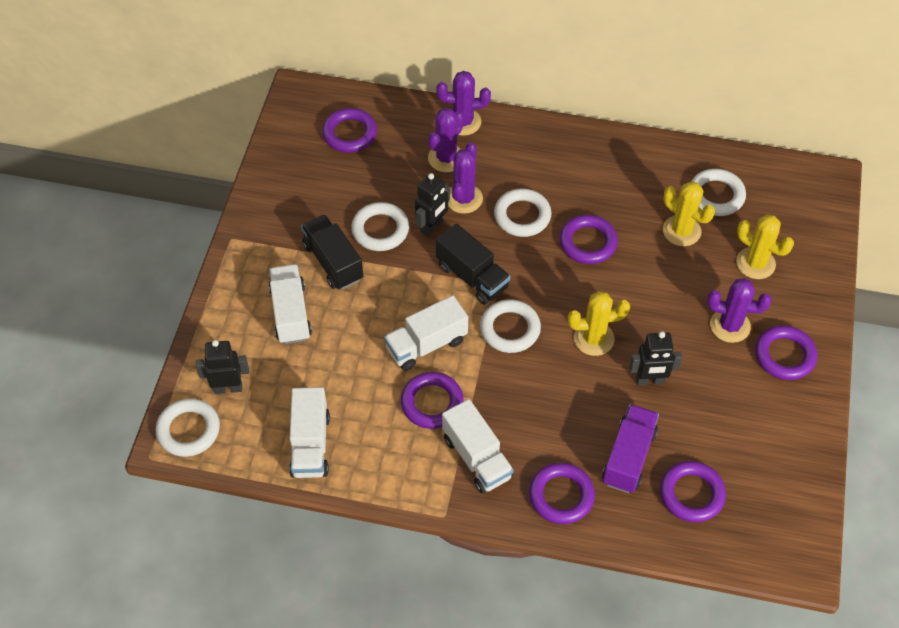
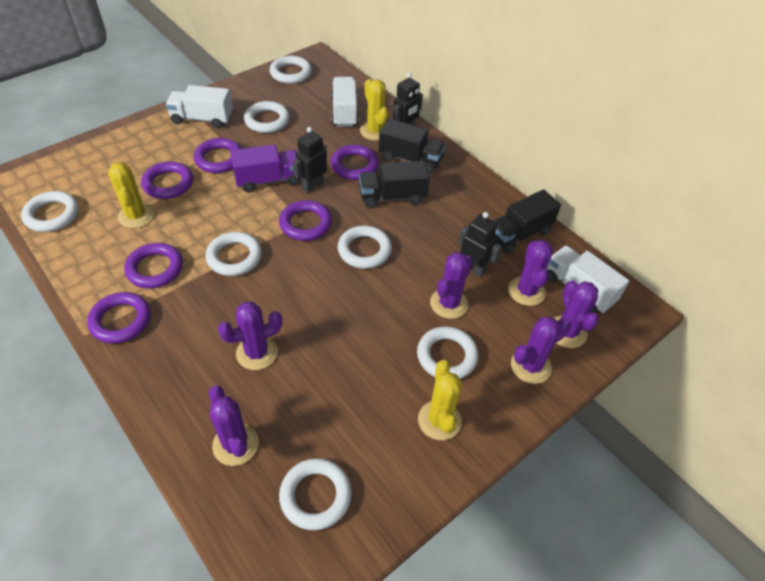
black truck: [301,214,363,290] [436,223,511,305] = 2 -> [359,161,430,208] [379,119,446,174] [493,189,561,254] = 3
purple cactus: [428,108,464,172] [436,71,491,136] [448,142,483,214] [707,278,772,343] = 4 -> [209,386,259,466] [218,302,282,370] [430,252,472,319] [508,240,553,306] [511,316,571,384] [553,281,599,348] = 6
white ring: [155,398,220,457] [351,202,409,251] [480,299,541,353] [494,188,552,237] [692,169,746,216] = 5 -> [21,191,78,232] [205,232,262,276] [244,101,290,133] [270,56,312,84] [279,458,352,530] [338,226,392,269] [417,326,478,379] = 7
white truck: [269,264,312,344] [289,387,330,478] [384,295,468,371] [442,399,514,493] = 4 -> [165,85,233,129] [331,77,359,127] [547,245,629,313] = 3

